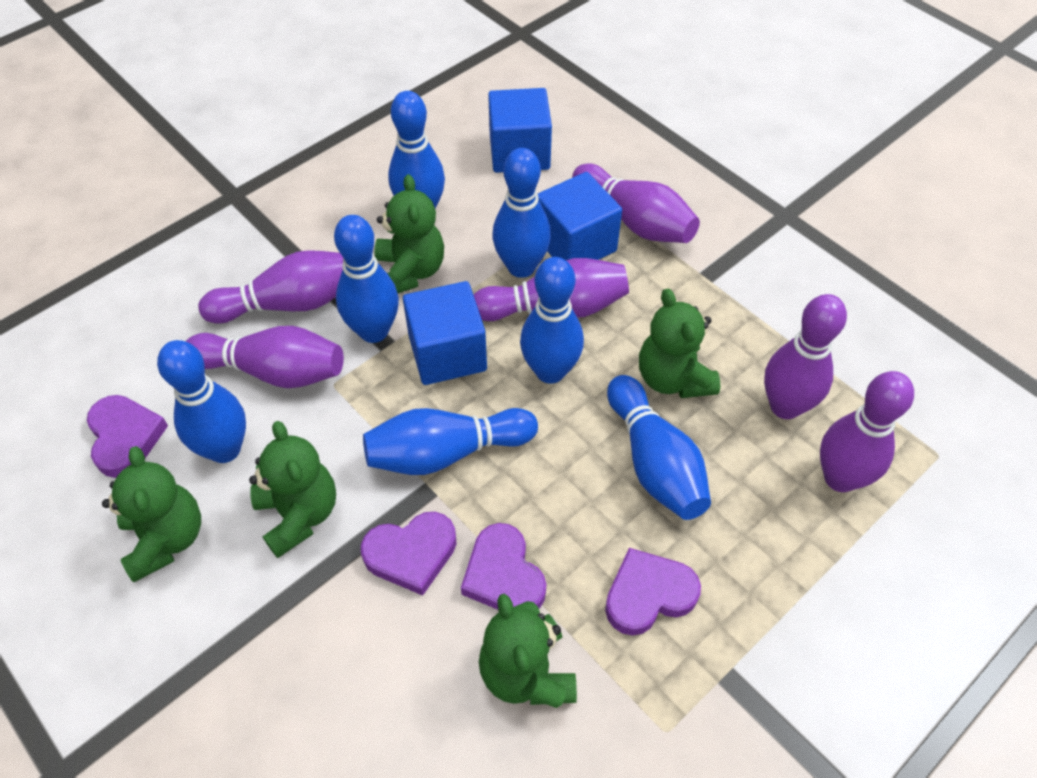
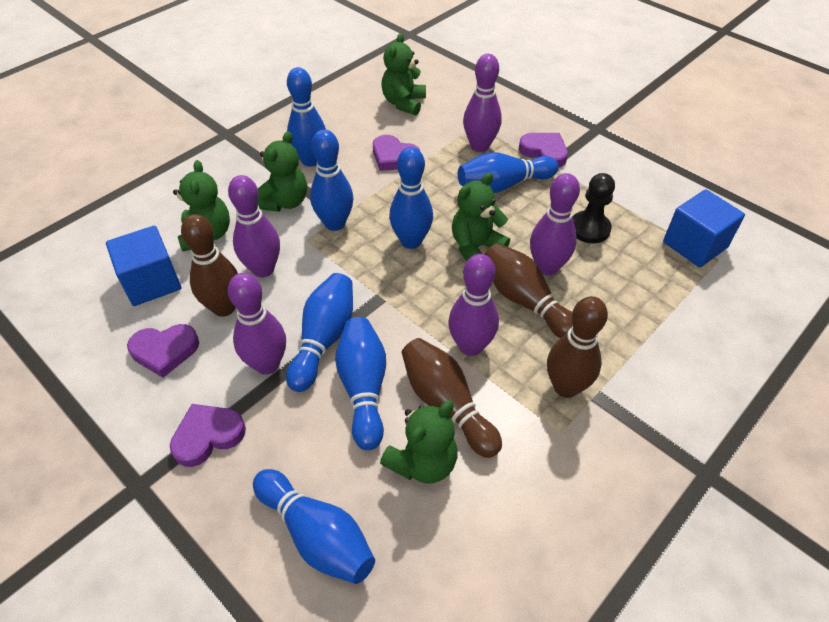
black pawn: none = 0 -> [572,173,615,243] = 1
blue cube: [403,281,487,385] [488,88,552,173] [538,172,622,260] = 3 -> [106,226,181,306] [663,189,745,267] = 2
brown bowling pin: none = 0 -> [181,214,238,317] [402,338,502,458] [484,243,573,338] [547,296,608,398] = 4
purple bowling pin: [185,326,344,388] [198,250,343,324] [474,258,629,321] [572,163,700,243] [764,294,847,419] [820,371,914,492] = 6 -> [228,175,280,277] [228,273,286,375] [448,254,499,356] [463,54,502,152] [530,173,580,276] = 5

